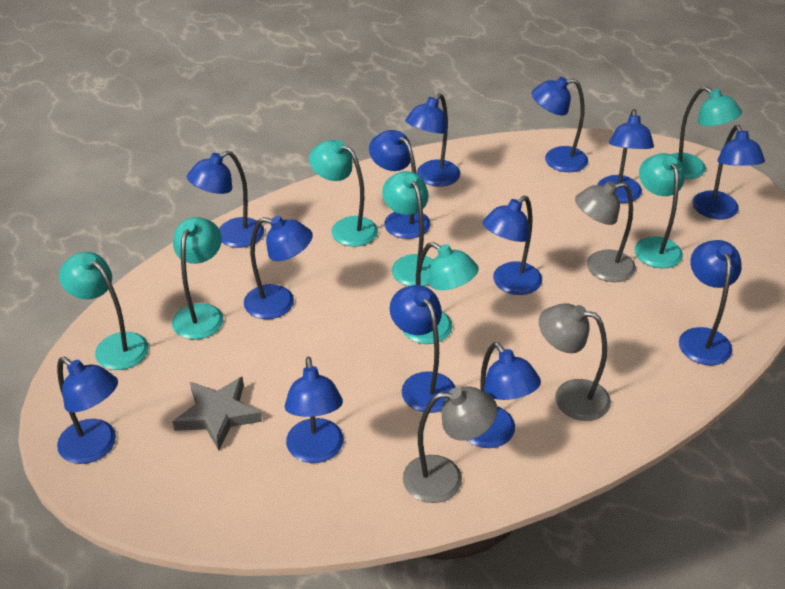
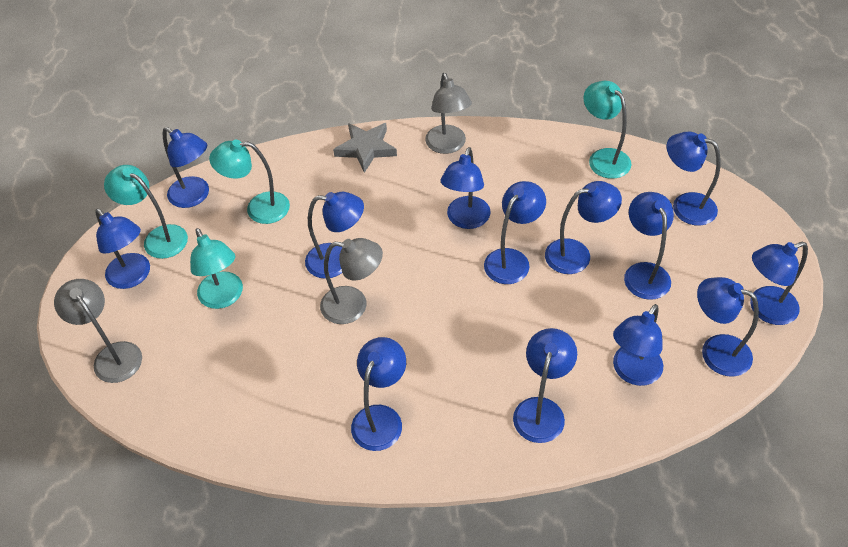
turquoise lamp: [59,252,149,370] [172,217,223,340] [309,140,378,247] [382,171,433,286] [403,242,479,344] [634,153,684,268] [671,86,742,179] = 7 -> [104,165,188,259] [190,228,243,309] [209,140,290,224] [583,81,631,179] = 4

